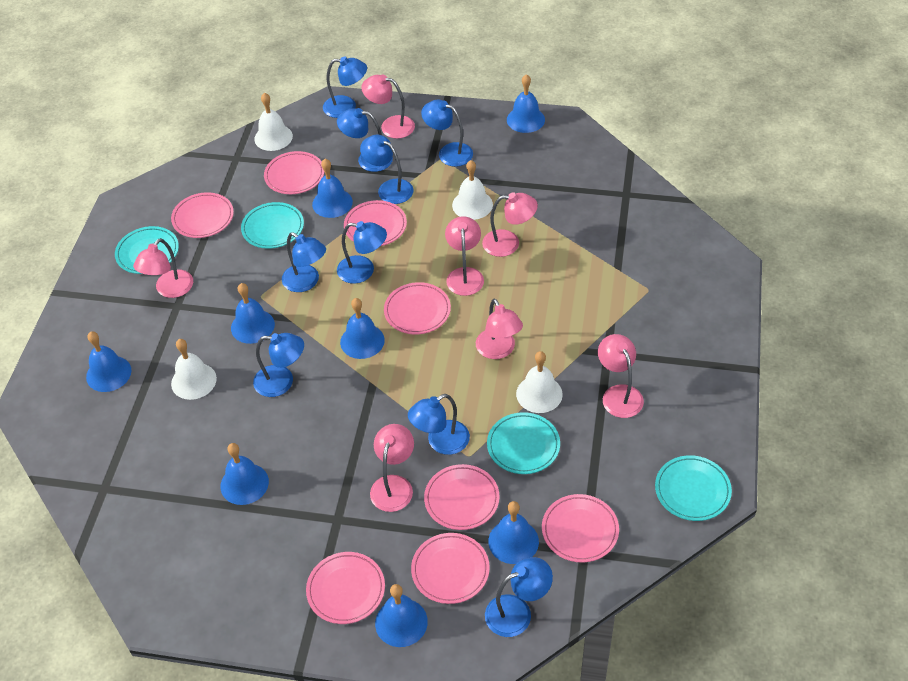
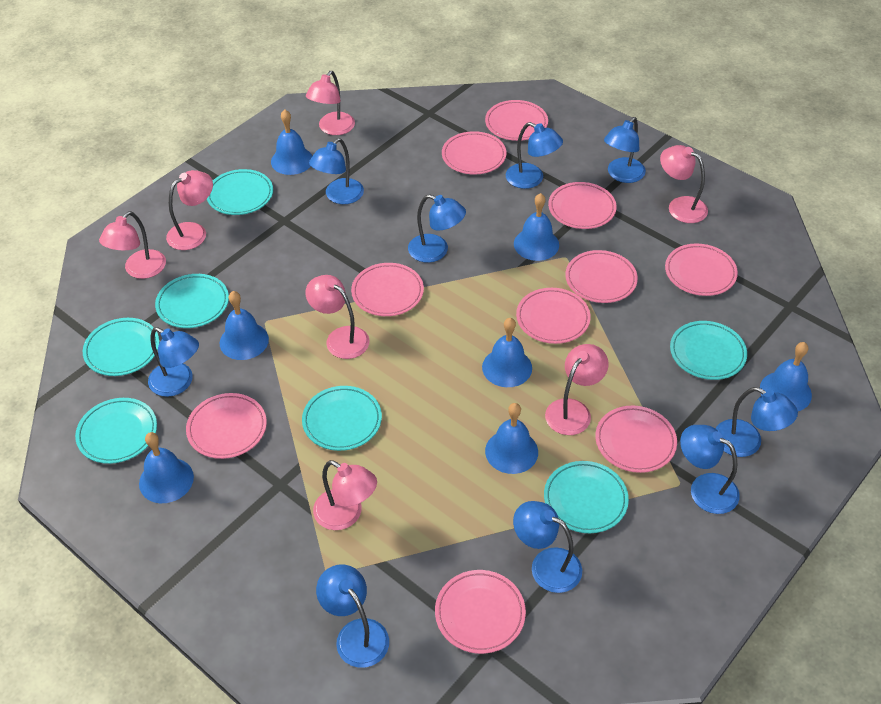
blue bell: [86,331,132,392] [221,443,269,505] [231,283,275,344] [312,159,353,218] [340,298,385,359] [375,584,428,647] [488,501,539,564] [507,74,545,133] = 8 -> [139,432,194,503] [220,291,269,360] [271,110,312,175] [482,318,532,387] [485,403,538,474] [514,193,559,261] [760,342,812,411] = 7
pink plate: [171,192,234,238] [264,151,324,194] [306,552,385,624] [344,200,407,246] [384,282,451,334] [411,533,490,604] [424,464,500,530] [542,494,619,563] = 8 -> [186,393,267,459] [351,263,424,316] [435,570,526,654] [442,131,506,175] [485,100,548,141] [516,288,591,344] [548,182,616,229] [565,250,638,303] [595,406,677,473] [665,244,738,296] = 10
turquoise plate: [115,226,179,274] [241,202,304,249] [487,412,560,474] [655,455,732,521] = 4 -> [75,398,157,464] [83,318,159,376] [155,274,229,328] [207,169,273,215] [302,386,382,451] [544,461,629,533] [670,321,747,380] = 7
white bell: [171,339,217,400] [254,93,293,151] [452,160,493,220] [516,351,563,413] = 4 -> none = 0

